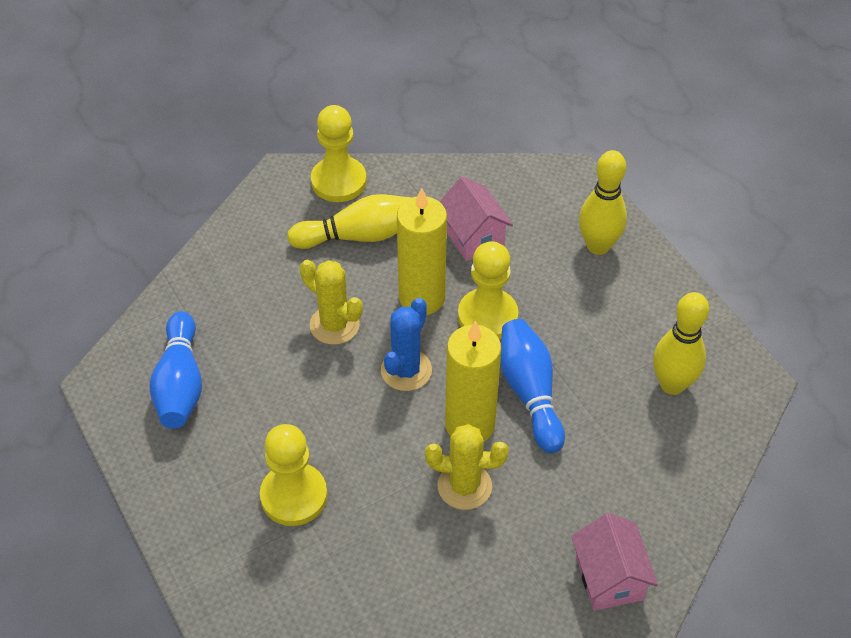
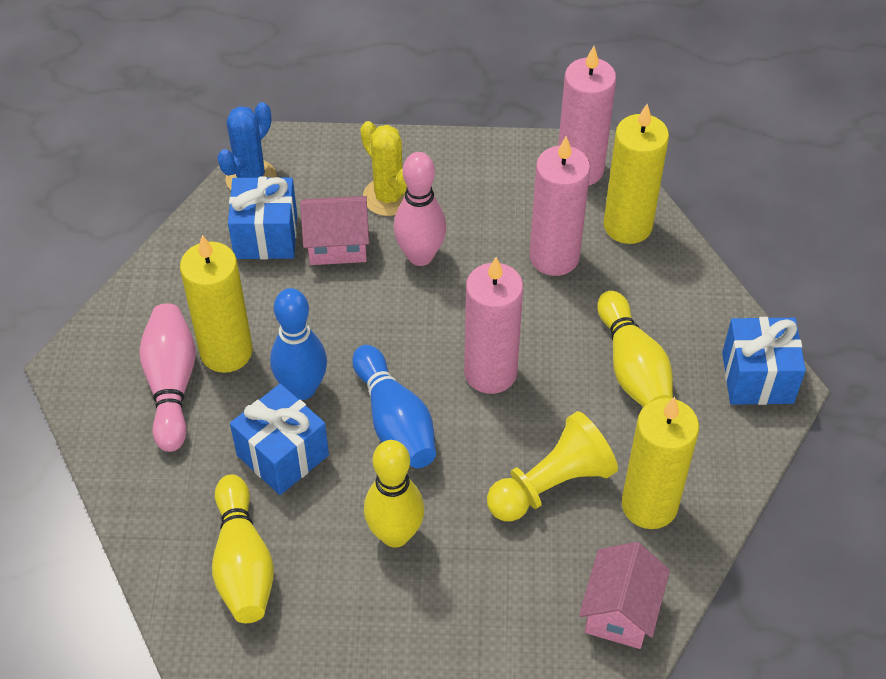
blue gift: none = 0 -> [228,177,297,259] [230,384,329,495] [722,317,806,405] = 3
pink bowling pin: none = 0 -> [139,304,196,452] [393,152,447,266] = 2
pink candle: none = 0 -> [464,257,523,394] [530,136,590,276] [558,46,616,186] = 3
yellow cactus: [300,260,363,345] [425,424,508,510] = 2 -> [360,121,407,216] = 1
yellow candle: [397,188,447,315] [445,321,501,441] = 2 -> [180,235,252,373] [603,104,669,244] [622,397,699,529] = 3
yellow pawn: [260,424,327,526] [311,105,367,202] [458,241,518,339] = 3 -> [487,411,618,522] = 1

